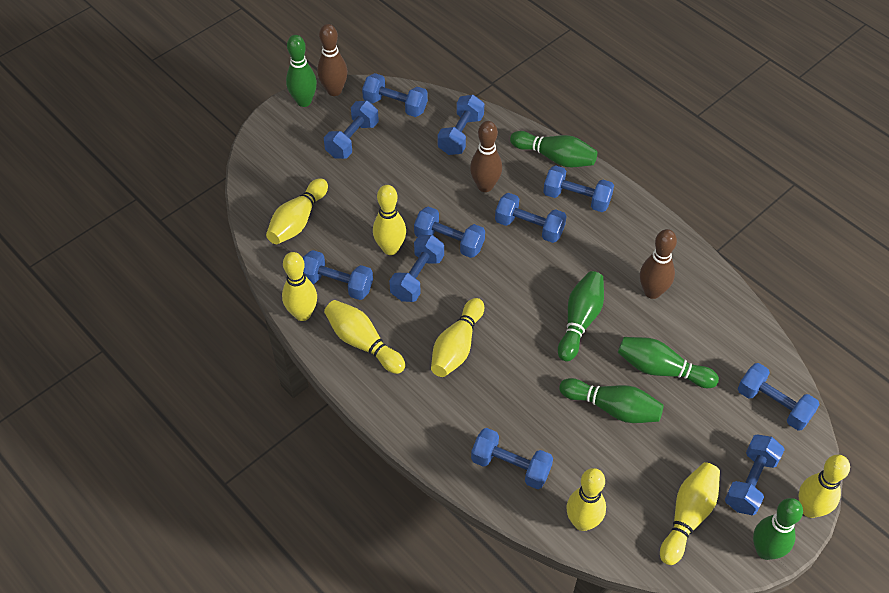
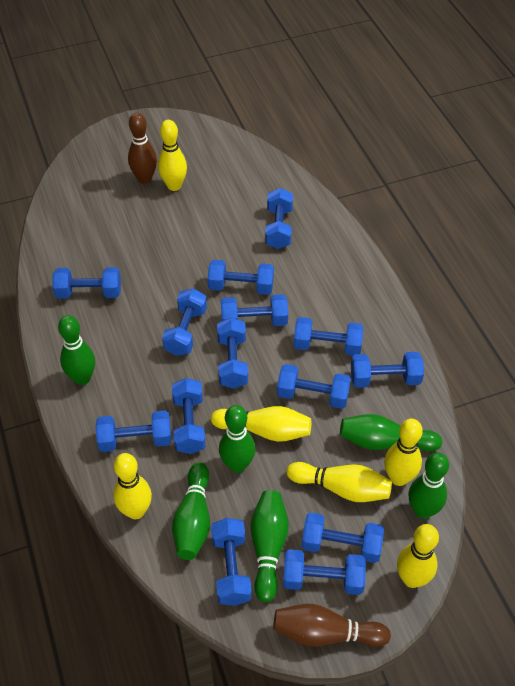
blue dumbbell: [303,250,373,300] [324,101,379,159] [362,73,428,117] [389,235,444,302] [414,206,485,258] [438,95,484,155] [471,428,553,489] [495,193,567,243] [543,165,614,212] [725,434,785,515] [738,363,820,431] = 11 -> [52,267,121,299] [96,411,171,452] [162,288,207,356] [172,378,206,454] [208,260,274,295] [211,518,252,606] [217,318,248,389] [221,294,288,326] [265,188,293,249] [277,364,351,409] [283,549,366,595] [294,317,363,355] [302,512,384,563] [351,352,424,388] = 14
brown bowling pin: [317,24,348,96] [470,121,502,192] [640,229,677,299] = 3 -> [128,113,157,184] [273,604,391,647] = 2
yellow bowling pin: [266,178,328,244] [282,252,317,321] [324,300,405,374] [373,185,406,255] [431,298,484,377] [566,468,606,531] [660,462,720,565] [798,455,850,518] = 8 -> [113,453,152,519] [158,120,187,191] [211,406,311,442] [287,462,392,502] [384,418,423,486] [397,524,439,588] = 6

